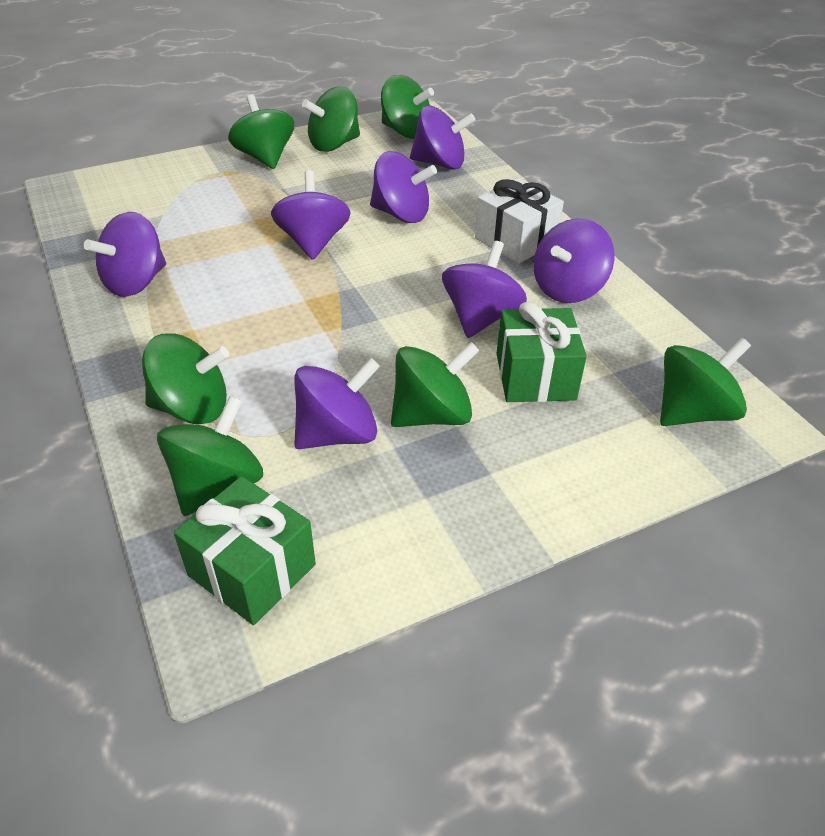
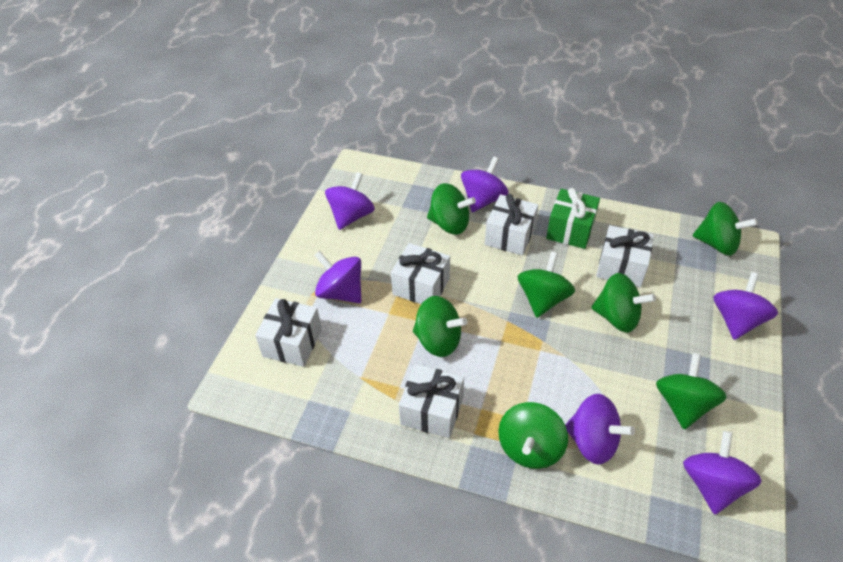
green gift: [174,476,316,625] [496,302,587,402] = 2 -> [546,188,600,249] = 1
purple spinning top: [84,212,166,297] [271,170,351,260] [294,358,380,449] [370,151,437,223] [410,106,475,169] [442,241,527,338] [533,219,615,303] = 7 -> [314,251,361,303] [325,172,375,230] [461,156,509,212] [565,394,635,465] [683,431,762,515] [713,272,778,340] = 6
white gift: [475,178,564,264] = 1 -> [255,298,322,367] [391,243,450,304] [399,364,464,439] [485,194,539,256] [596,225,654,287] = 5

